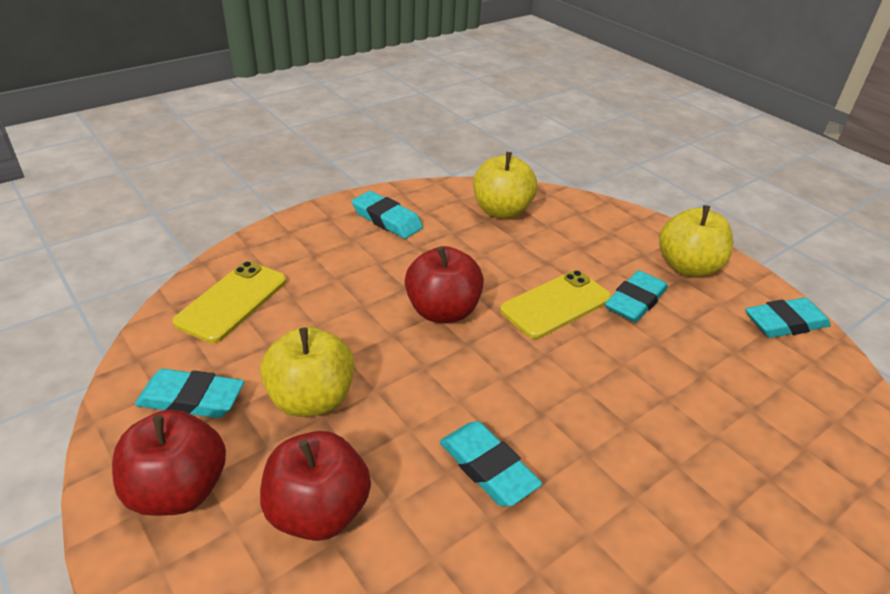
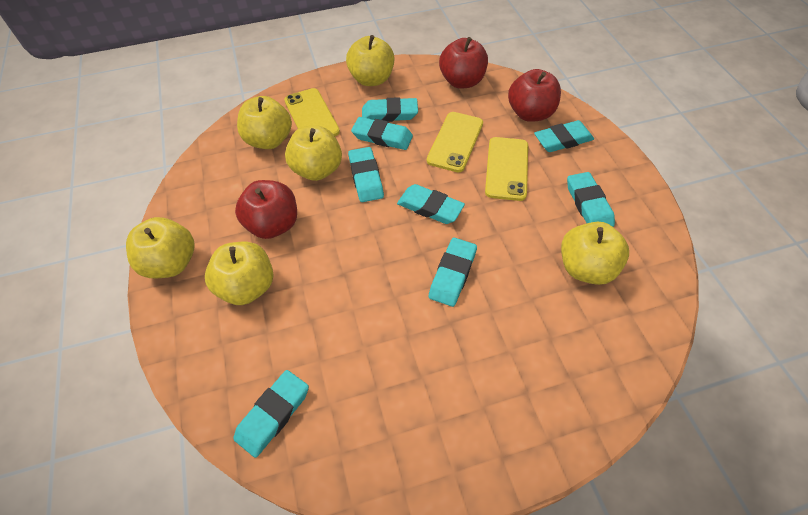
turquoise eraser: [135,369,244,418] [352,191,423,239] [439,421,542,506] [605,270,668,323] [745,298,831,338] = 5 -> [233,370,309,458] [348,147,384,202] [351,117,413,150] [362,97,418,122] [397,184,465,224] [429,238,477,307] [534,120,594,152] [567,172,615,227] = 8
yellow apple: [260,327,354,417] [473,152,538,219] [659,205,733,277] = 3 -> [126,217,194,278] [205,242,273,305] [237,96,292,149] [285,125,342,181] [346,35,395,86] [561,222,629,285] = 6
yellow phone: [172,261,286,343] [500,270,611,339] = 2 -> [284,88,340,136] [427,112,483,172] [485,137,528,201] = 3

